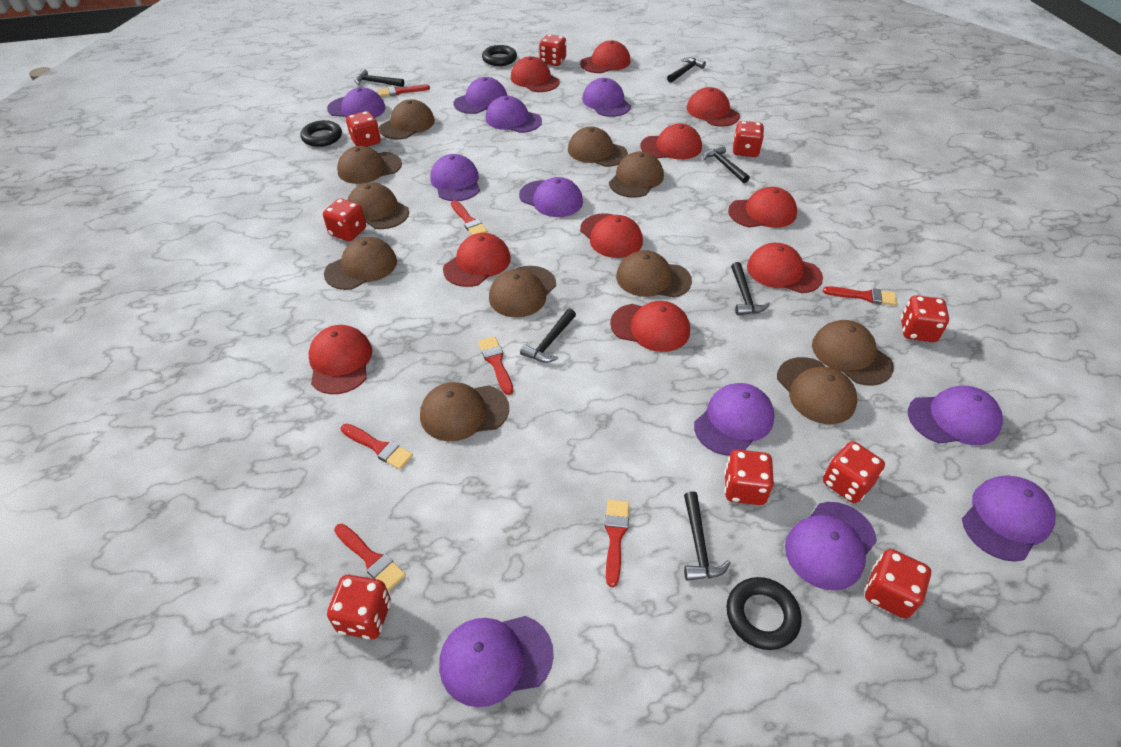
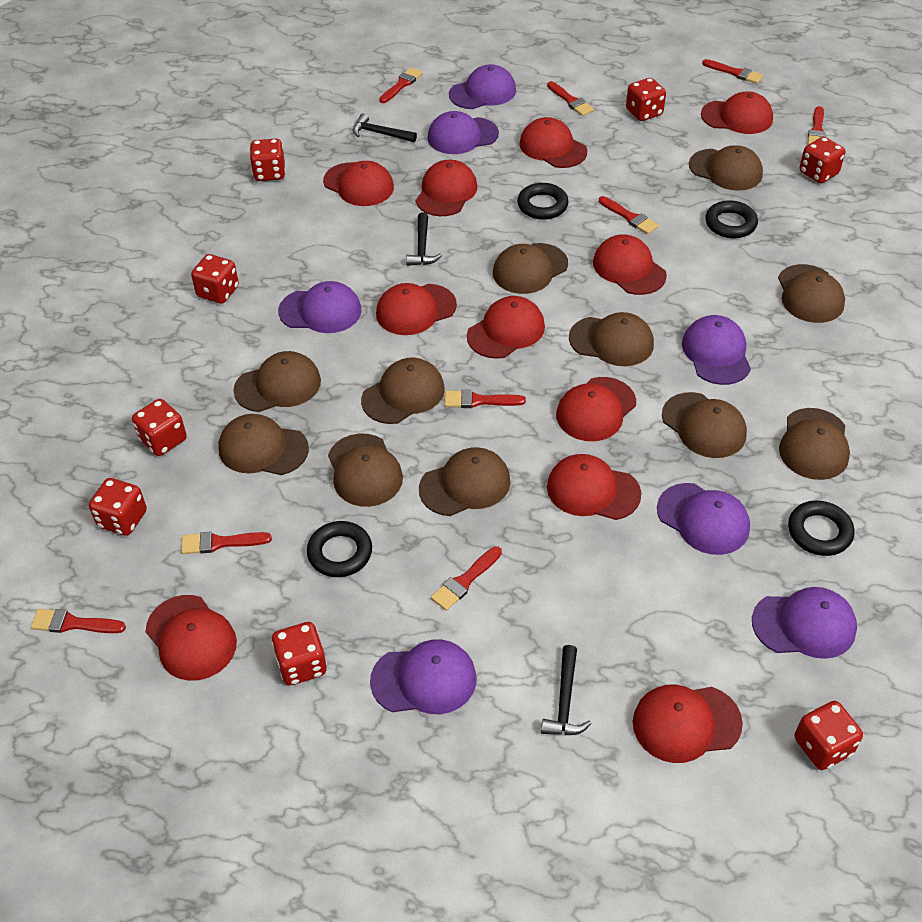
black hammer: [355,69,404,87] [520,309,576,363] [667,58,706,83] [684,491,731,581] [704,145,750,183] [731,262,770,315] = 6 -> [353,113,417,142] [406,213,442,266] [541,645,592,735] = 3
black ring: [300,120,342,147] [482,45,517,66] [726,577,802,650] = 3 -> [307,521,372,577] [517,183,569,220] [705,200,758,238] [788,500,855,556] = 4
purple cap: [327,87,385,118] [430,154,480,201] [439,616,554,707] [454,77,507,114] [485,96,542,133] [519,177,583,217] [582,78,631,117] [694,383,775,456] [785,502,877,591] [908,386,1003,445] [962,475,1055,562] = 11 -> [278,281,361,333] [370,639,477,714] [427,111,499,154] [449,64,516,109] [657,483,750,555] [682,315,751,385] [752,587,857,659] = 7
red brush: [334,524,406,591] [341,424,413,469] [378,85,430,97] [451,200,488,235] [478,336,513,395] [605,500,629,587] [823,286,897,306] = 7 -> [31,609,126,633] [181,531,272,554] [379,67,423,103] [431,546,502,611] [444,390,526,408] [547,81,594,116] [599,196,659,234] [702,59,764,84] [808,106,826,145] = 9
red cap: [308,325,372,394] [443,233,511,287] [511,56,560,92] [580,41,630,73] [580,213,643,258] [610,301,690,352] [640,123,702,160] [687,87,740,127] [728,187,797,228] [747,243,823,293] = 10 -> [146,595,237,681] [323,161,394,206] [376,283,457,335] [416,160,477,216] [467,296,545,359] [519,117,587,168] [547,454,641,520] [556,377,636,441] [593,235,667,295] [633,685,743,763] [701,91,773,134] = 11
red dice: [323,199,366,241] [327,575,391,639] [346,111,381,147] [539,34,566,66] [724,449,774,505] [733,121,764,157] [823,441,885,503] [865,549,931,619] [901,295,949,342] = 9 -> [89,478,147,536] [132,399,187,456] [191,254,239,304] [250,139,286,181] [272,622,327,685] [626,78,666,121] [795,701,863,770] [799,137,845,183] = 8

